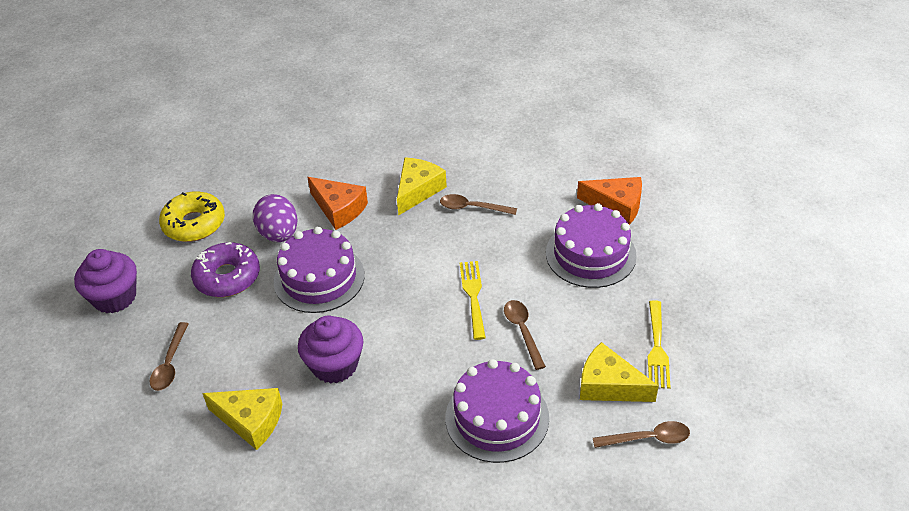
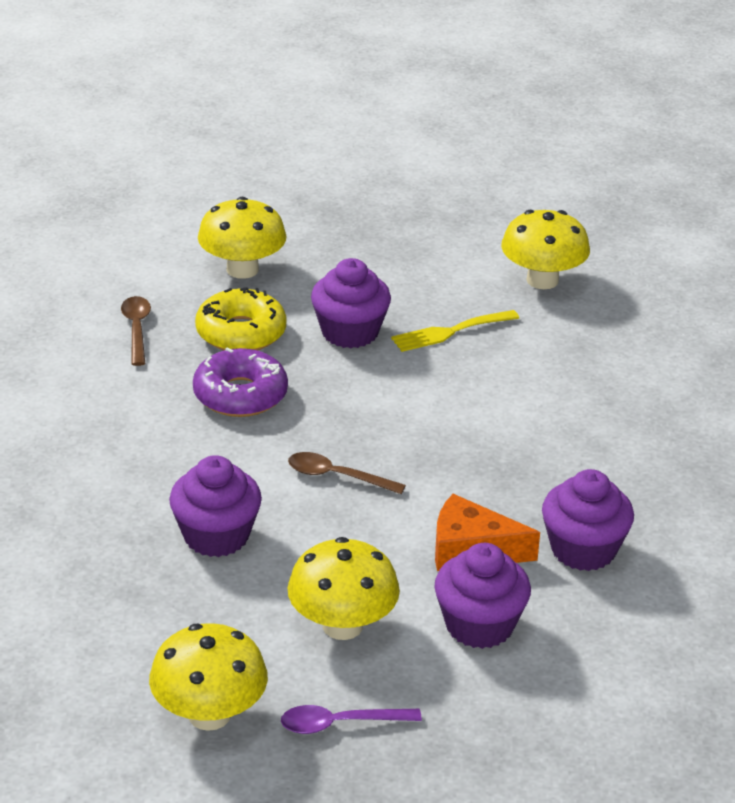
brown spoon: [150,322,189,391] [440,194,517,215] [504,300,546,370] [593,421,690,448] = 4 -> [121,296,151,366] [288,452,406,494] = 2
orange cheese: [307,177,368,230] [577,177,642,225] = 2 -> [435,494,540,571] = 1
purple cake: [274,226,365,313] [445,359,549,463] [546,203,637,288] = 3 -> none = 0
purple cupcake: [74,249,137,313] [298,316,363,384] = 2 -> [169,455,262,557] [311,258,391,348] [434,543,531,649] [542,469,634,571] = 4
purple egg: [253,194,298,242] = 1 -> none = 0
purple spoon: none = 0 -> [281,705,422,734] = 1
yellow cheese: [202,388,282,450] [397,157,447,216] [580,342,659,402] = 3 -> none = 0
yellow fork: [460,261,486,340] [648,300,671,389] = 2 -> [391,310,519,352] = 1
yellow mushroom: none = 0 -> [149,623,268,731] [198,197,286,279] [287,537,400,640] [501,210,590,289] = 4

